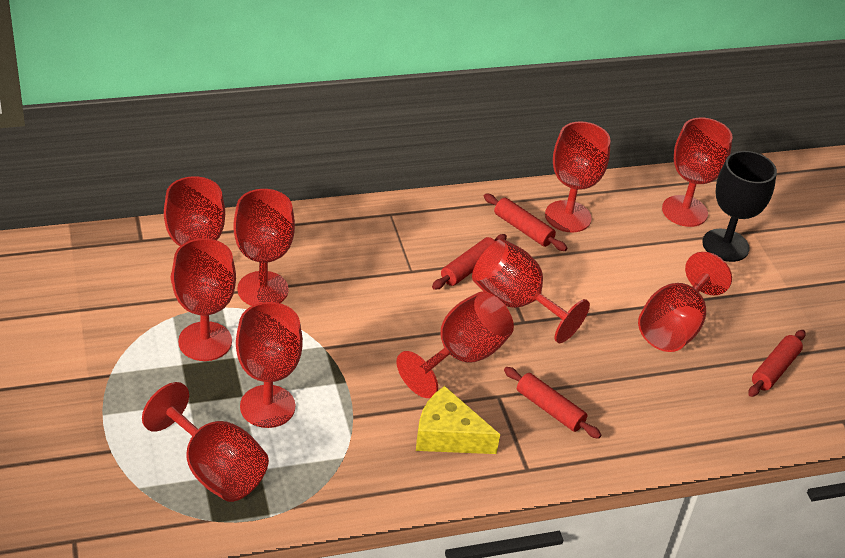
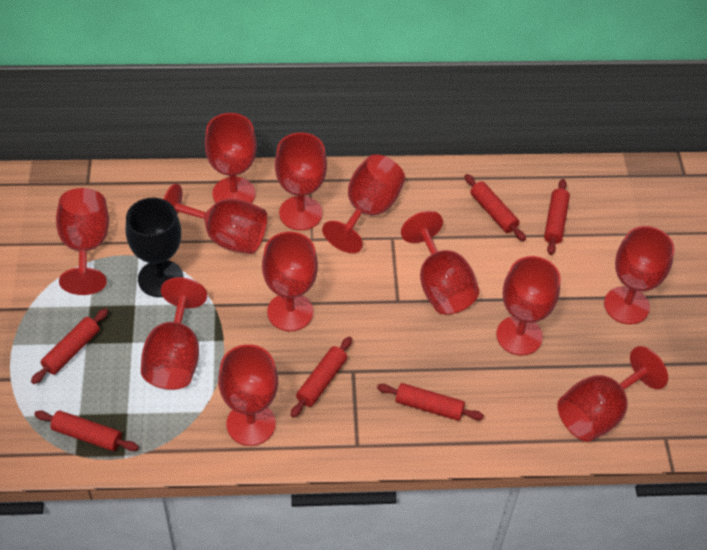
red goblet: [142,382,269,502] [164,176,225,283] [171,238,236,361] [233,189,295,306] [236,302,303,428] [396,292,514,398] [472,239,590,343] [545,121,611,233] [638,252,732,352] [662,118,732,227] = 10 -> [56,188,109,295] [141,277,207,390] [163,184,267,254] [205,113,257,203] [218,344,278,446] [262,231,318,331] [275,133,327,230] [322,154,405,253] [401,211,479,315] [496,256,561,355] [557,346,668,442] [604,226,675,324] = 12
red rolling pin: [432,234,507,290] [484,194,567,251] [504,367,601,439] [748,330,806,397] = 4 -> [31,308,108,384] [34,410,139,451] [290,337,352,418] [377,383,484,421] [464,174,526,241] [544,179,570,255] = 6
yellow cheese: [416,386,500,454] = 1 -> none = 0

